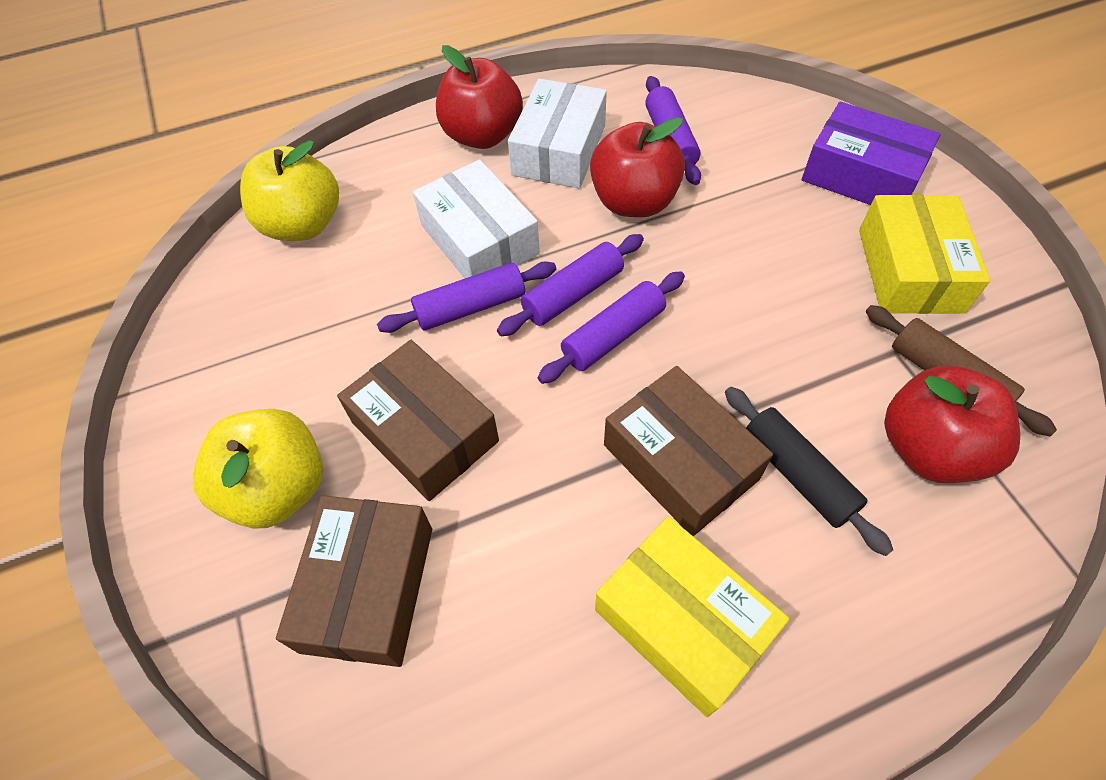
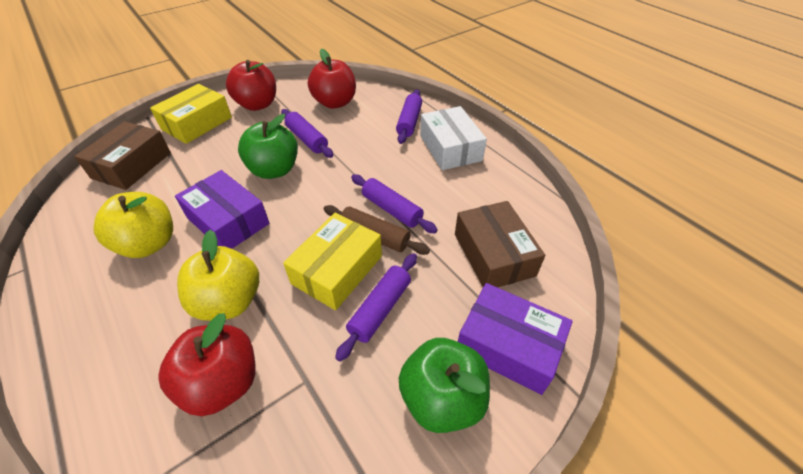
black rolling pin: [725,387,893,556] = 1 -> none = 0
brown box: [276,495,432,667] [337,340,499,501] [604,366,773,536] = 3 -> [74,121,171,190] [455,201,545,288] = 2
green apple: none = 0 -> [238,114,298,179] [399,338,490,433] = 2
purple box: [802,102,941,205] = 1 -> [175,170,270,249] [458,283,573,395] = 2
white box: [413,159,540,278] [508,79,607,188] = 2 -> [420,106,487,170] = 1

